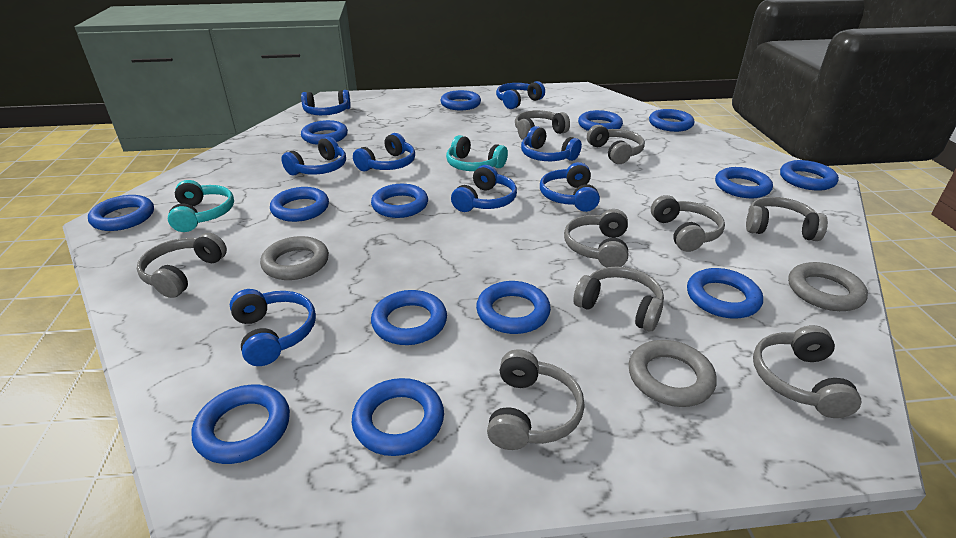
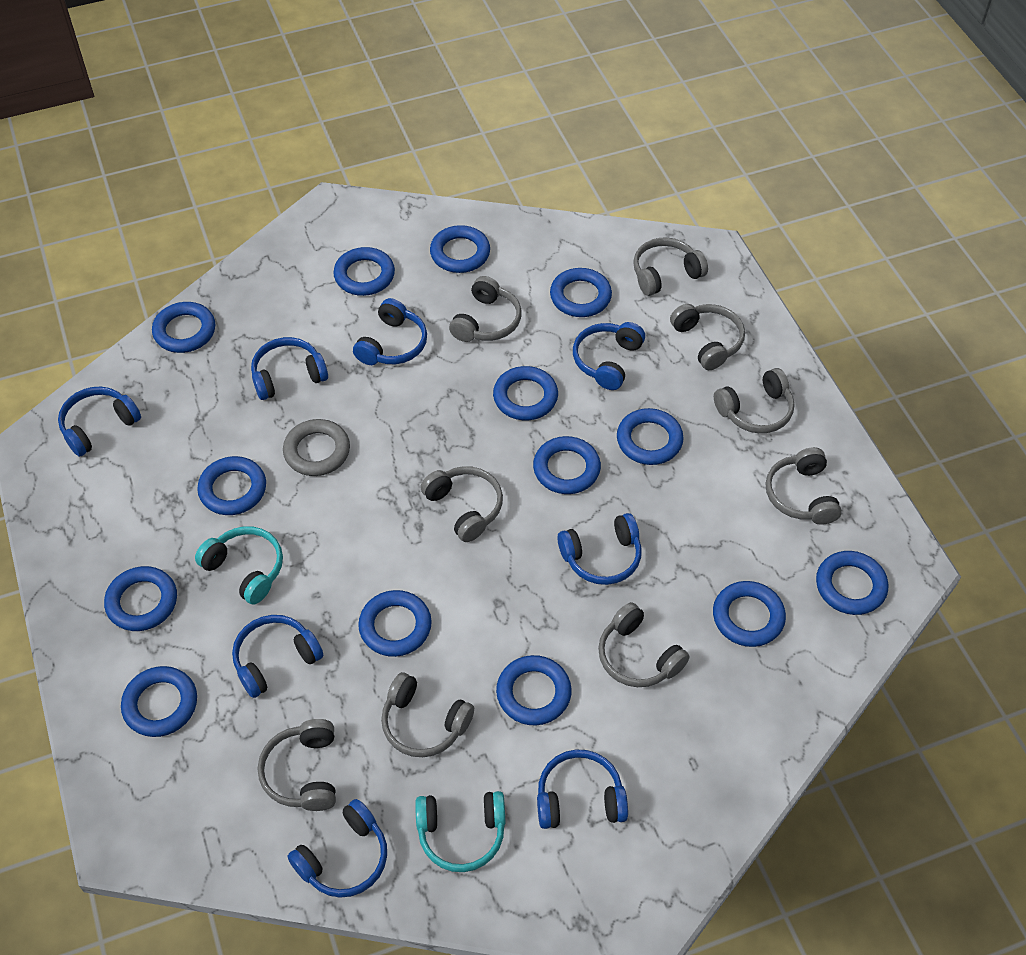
grey ring: [260,236,329,280] [629,340,717,407] [788,262,868,311] = 3 -> [283,419,350,476] = 1

